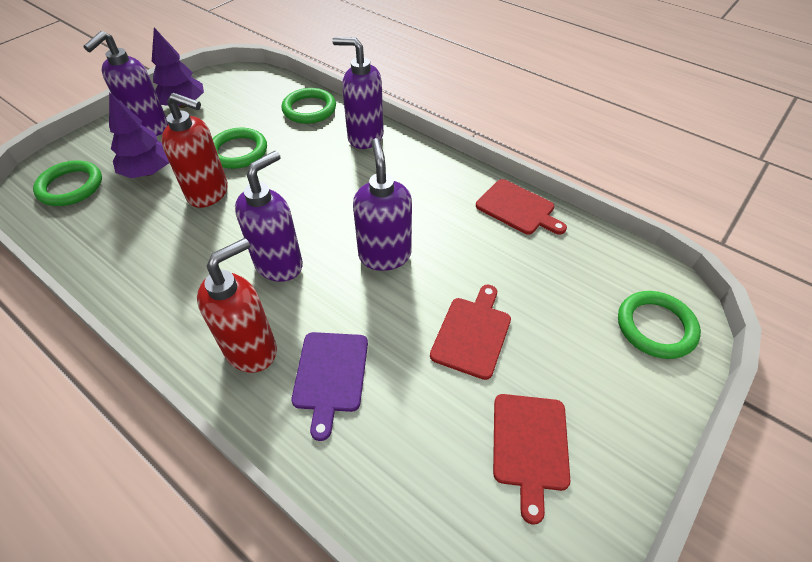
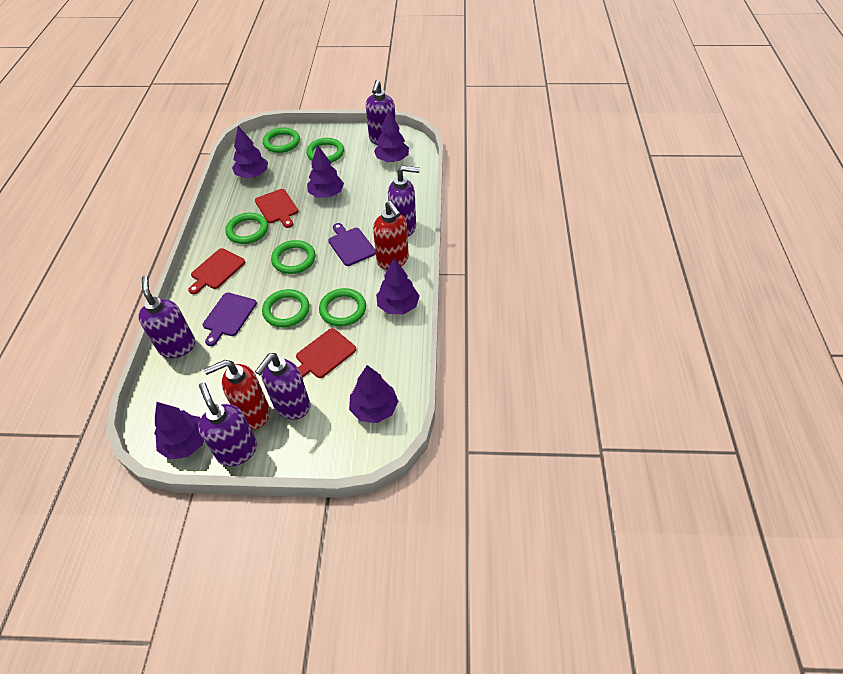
green ring: [33,160,102,206] [213,128,267,169] [282,88,336,124] [618,291,701,359] = 4 -> [225,213,268,244] [262,289,310,327] [263,128,300,153] [271,240,315,274] [306,138,344,163] [319,288,366,326] = 6
purple cutting board: [291,332,368,441] = 1 -> [203,293,257,346] [328,223,376,266] = 2
purple soap dispenser: [84,31,168,136] [235,151,303,282] [332,37,384,149] [353,138,412,271] = 4 -> [138,276,195,358] [198,382,257,466] [255,353,310,420] [366,80,396,145] [388,166,420,237] = 5
purple tree: [109,92,169,178] [152,28,204,108] = 2 -> [154,402,204,460] [232,126,268,178] [307,145,344,198] [349,365,398,423] [374,110,409,162] [376,258,420,314] = 6

